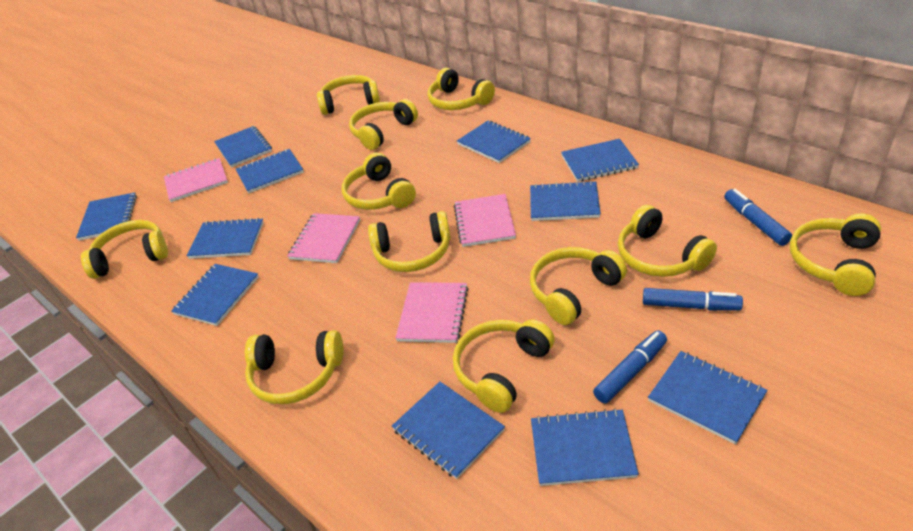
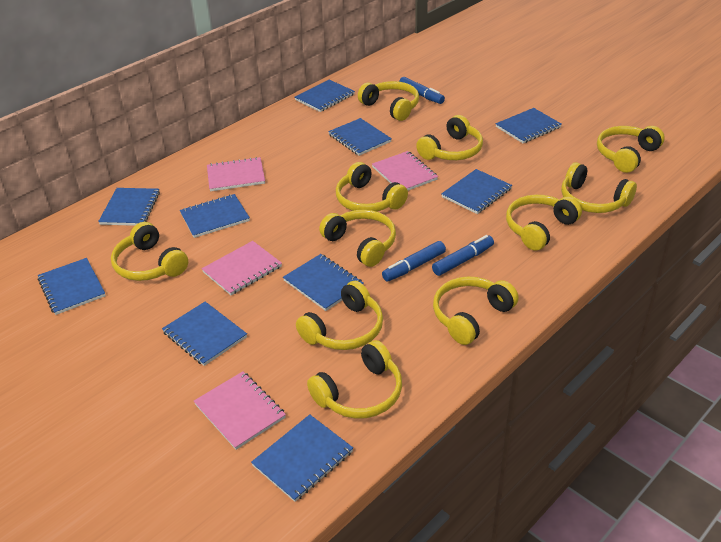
blue notebook: [76,192,137,241] [171,264,259,326] [186,218,264,259] [214,126,272,168] [236,149,304,193] [392,382,505,479] [457,121,531,163] [530,181,601,221] [531,408,639,486] [561,139,639,182] [648,351,767,445] = 11 -> [38,258,106,315] [98,188,160,226] [162,302,247,366] [180,194,250,238] [251,414,353,502] [283,254,364,311] [295,80,355,112] [328,118,392,156] [441,169,512,214] [496,108,562,143] = 10

